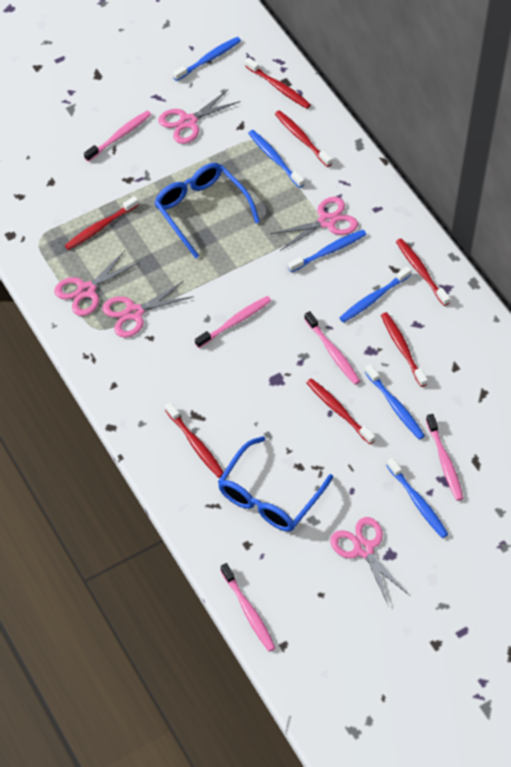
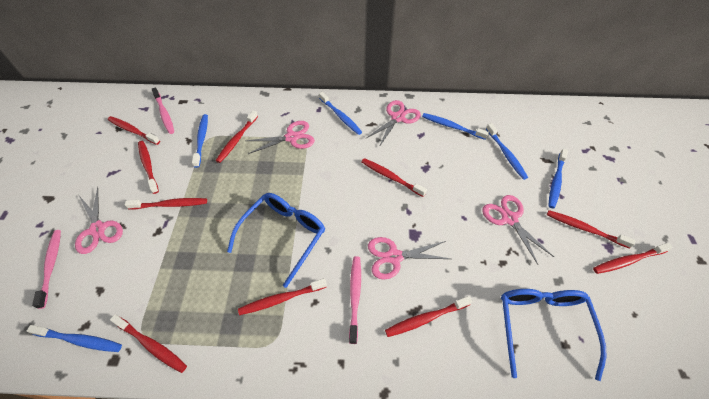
pink toothbrush: [84,111,151,162] [195,296,271,348] [220,563,276,652] [304,311,360,385] [426,414,464,501] = 5 -> [32,230,61,309] [151,87,174,134] [349,256,361,344] = 3
red toothbrush: [64,196,139,250] [165,402,224,478] [245,58,311,109] [275,110,332,167] [306,378,375,444] [381,312,428,387] [396,239,450,306] = 7 -> [108,116,160,145] [110,315,187,373] [125,198,207,209] [138,141,159,194] [216,111,258,163] [238,278,327,315] [361,158,427,197] [385,296,472,337] [547,210,635,249] [593,243,673,274] = 10

